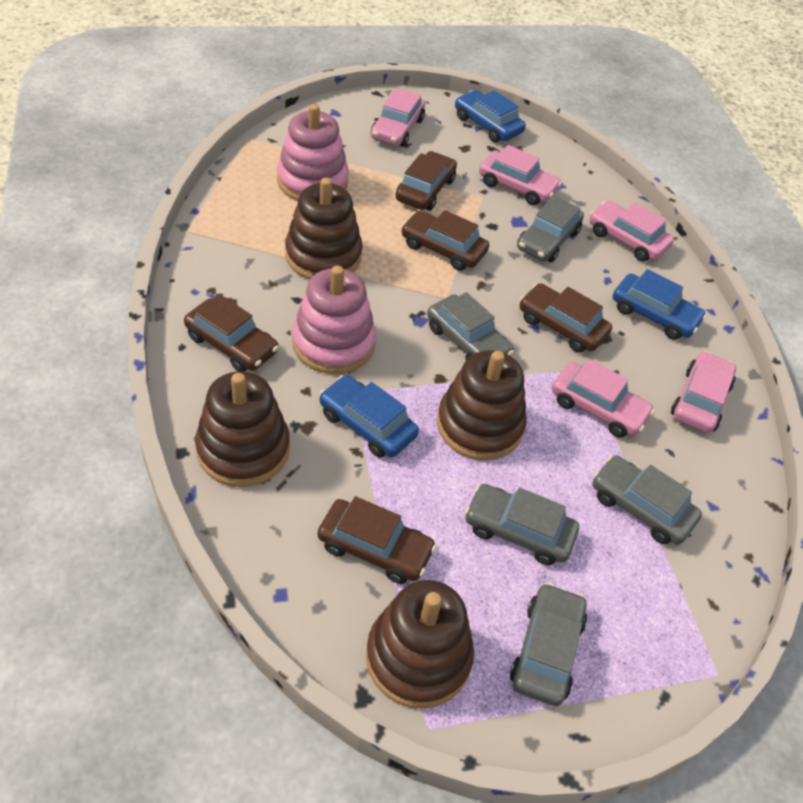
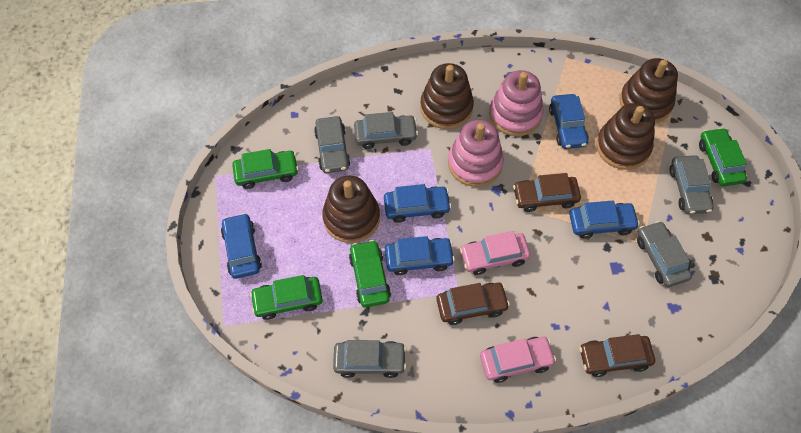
blue car: [319,375,419,458] [455,90,526,142] [613,269,707,340] = 3 -> [221,213,262,279] [384,184,451,223] [385,236,455,275] [549,94,589,149] [569,201,640,239] = 5
brown car: [184,295,279,371] [317,496,437,584] [396,151,457,210] [401,210,489,271] [520,283,612,353] = 5 -> [437,283,510,325] [513,173,581,212] [579,334,655,377] = 3
green car: none = 0 -> [232,149,299,189] [250,275,323,320] [349,240,391,307] [699,128,747,186] = 4
pink car: [371,88,425,147] [479,145,562,205] [552,359,655,438] [589,201,674,261] [671,351,736,433] = 5 -> [460,231,531,275] [480,337,556,383] = 2

